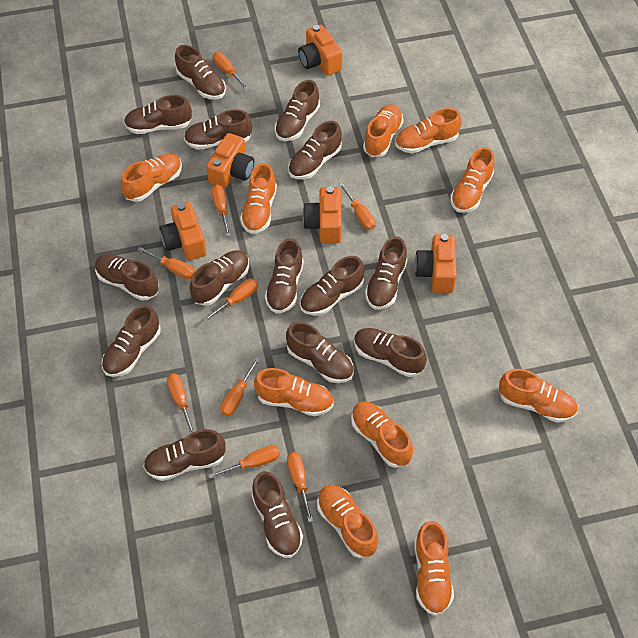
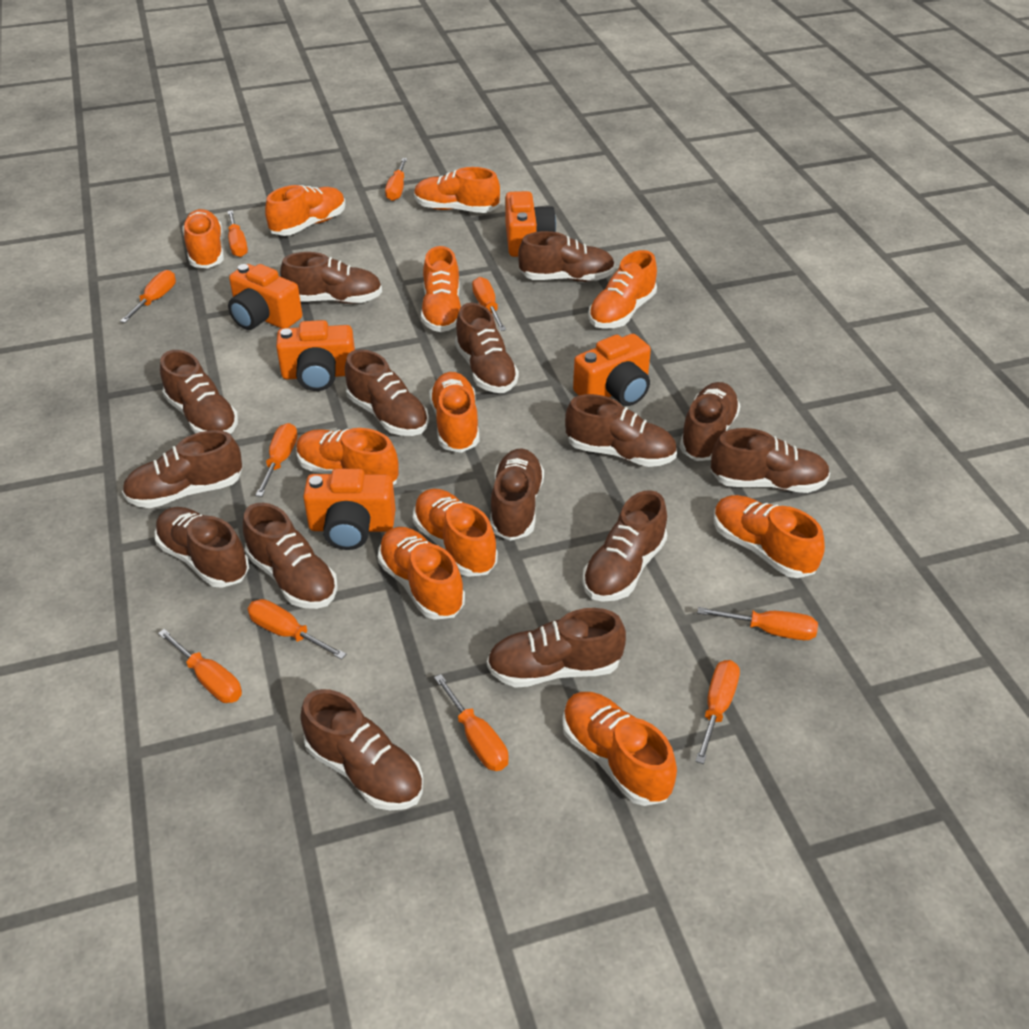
orange screwdriver: [137,247,195,279] [167,373,195,434] [203,279,258,322] [208,445,280,479] [211,184,231,237] [213,52,249,90] [220,357,260,416] [287,452,313,522] [339,183,376,230] = 9 -> [120,270,176,323] [158,629,242,703] [227,210,248,257] [248,599,346,660] [255,423,298,497] [385,158,407,201] [434,674,509,771] [472,277,506,331] [695,660,740,764] [698,607,818,640] = 10
orange shoe: [121,154,182,202] [240,163,277,234] [254,368,334,416] [317,485,378,558] [351,401,413,468] [363,104,403,157] [395,108,462,154] [414,521,454,616] [450,147,495,213] [499,369,578,423] = 10 -> [183,209,224,269] [265,185,346,236] [296,428,399,485] [378,527,465,620] [413,489,498,577] [414,167,500,213] [421,246,461,332] [429,372,479,453] [562,692,677,806] [588,250,657,329] [714,495,825,578] = 11

